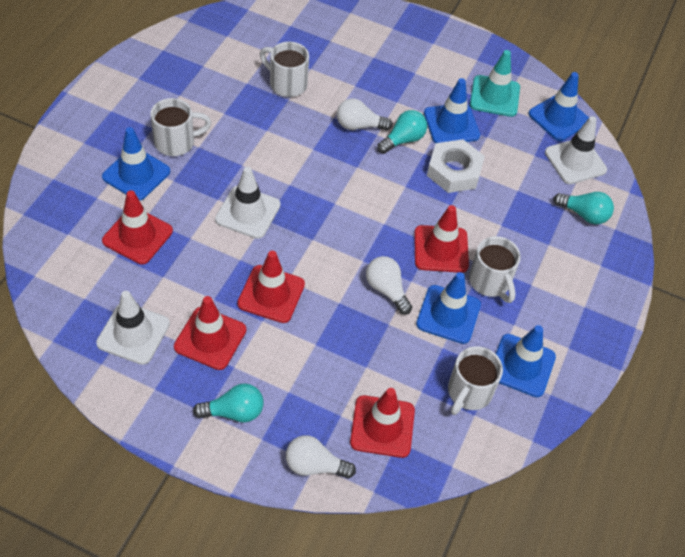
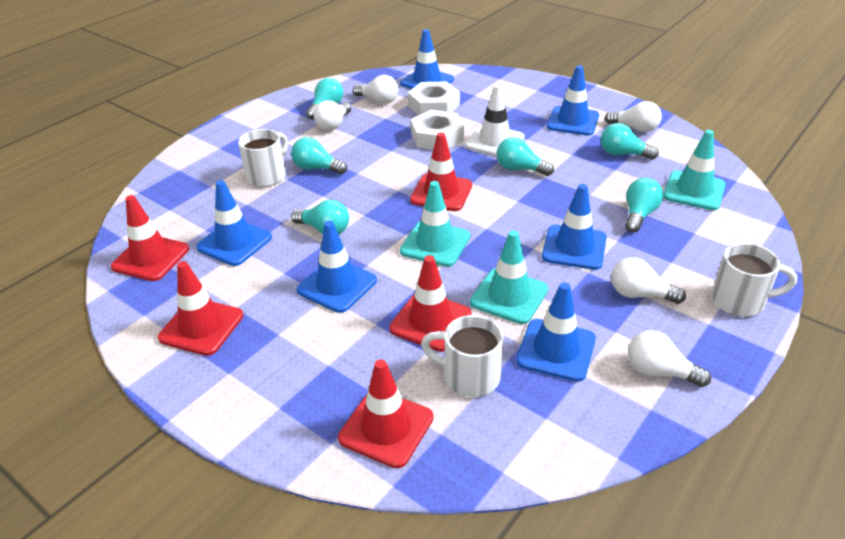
blue traffic cone: [102,127,170,201] [416,272,481,344] [424,78,480,143] [496,325,556,397] [529,72,589,141] = 5 -> [196,180,272,266] [297,221,377,313] [400,29,454,89] [516,282,596,382] [542,184,607,270] [547,65,599,136] = 6
turquoise light bulb: [193,383,264,423] [377,110,427,154] [553,192,614,225] = 3 -> [291,137,347,174] [291,200,349,235] [306,78,343,119] [497,137,554,176] [601,123,659,160] [625,178,663,233] = 6
turquoise traffic cone: [470,50,520,117] = 1 -> [400,181,470,267] [470,230,548,324] [663,130,726,210] = 3
white light bulb: [286,435,356,478] [337,98,392,131] [366,256,412,315] = 3 -> [313,100,351,131] [353,75,398,104] [605,101,662,132] [612,257,686,304] [628,330,711,387] = 5
white mug: [150,98,212,156] [260,42,309,97] [448,346,503,415] [469,236,521,303] = 4 -> [238,129,288,187] [421,315,504,397] [712,243,797,317] = 3
white nut: [427,139,485,193] = 1 -> [408,82,460,115] [411,110,464,149] = 2
white traffic cone: [96,291,170,365] [215,167,281,239] [545,116,607,184] = 3 -> [465,84,525,156] = 1

